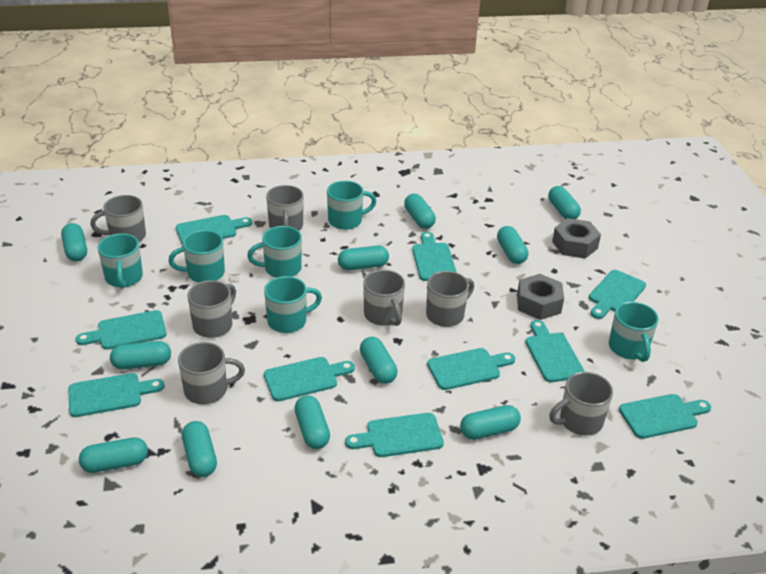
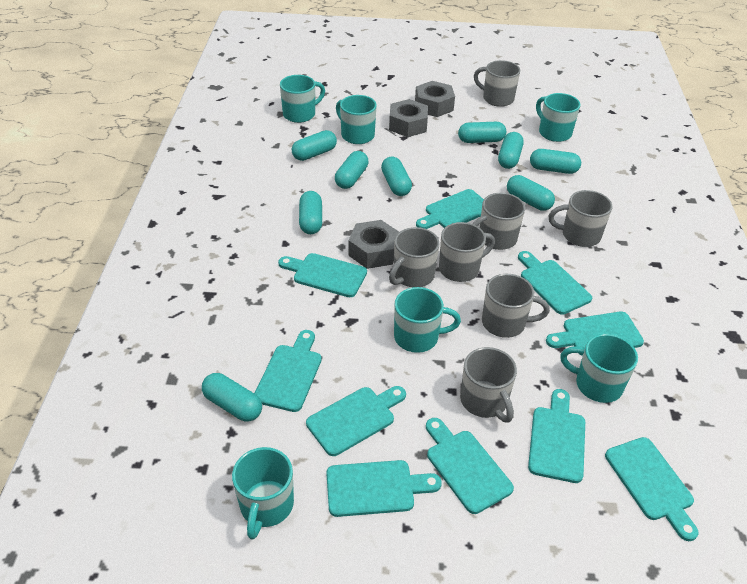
grey nut: [517,274,564,320] [552,218,601,259] = 2 -> [349,220,399,269] [389,99,428,137] [415,81,455,117] = 3
turquoise capsule: [61,223,87,262] [79,437,148,473] [110,341,171,369] [182,421,217,477] [294,395,330,449] [338,245,389,270] [360,337,397,384] [404,194,436,229] [460,405,521,440] [497,226,528,264] [548,186,581,219] = 11 -> [202,373,262,422] [292,130,337,161] [299,191,322,234] [335,151,369,189] [381,157,412,196] [458,122,506,143] [498,132,524,169] [507,175,555,211] [530,149,581,174] = 9

